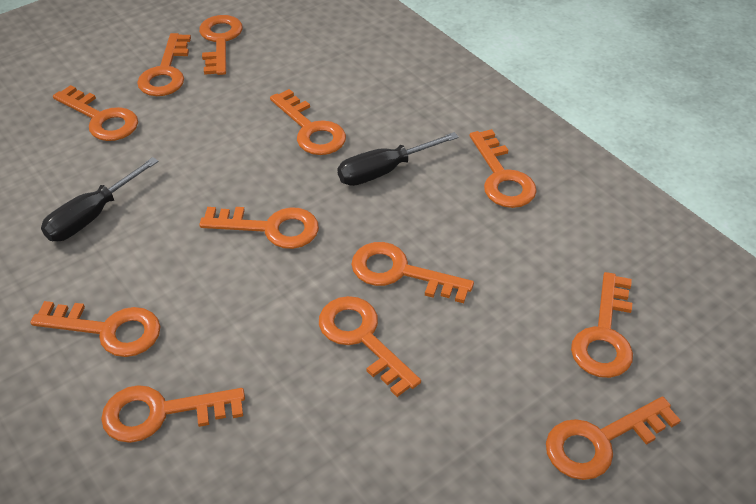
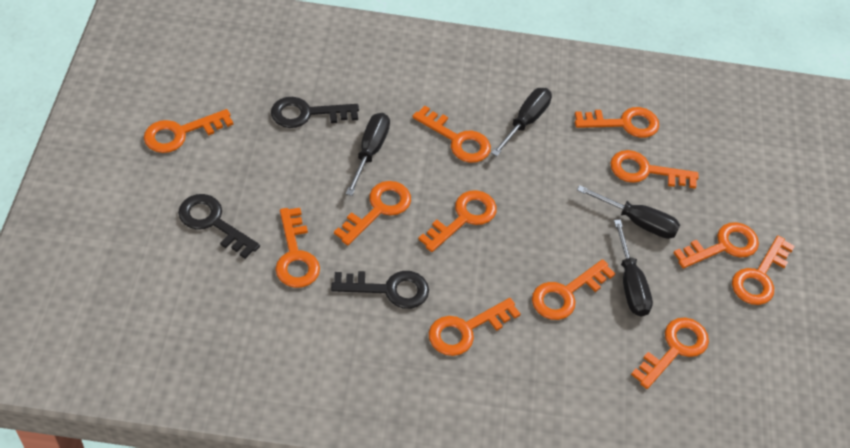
black key: none = 0 -> [178,194,260,259] [271,97,359,128] [331,271,429,309] = 3
black screwdriver: [41,157,159,241] [337,132,459,186] = 2 -> [346,113,390,196] [491,88,552,156] [577,185,680,239] [614,220,653,317] = 4

